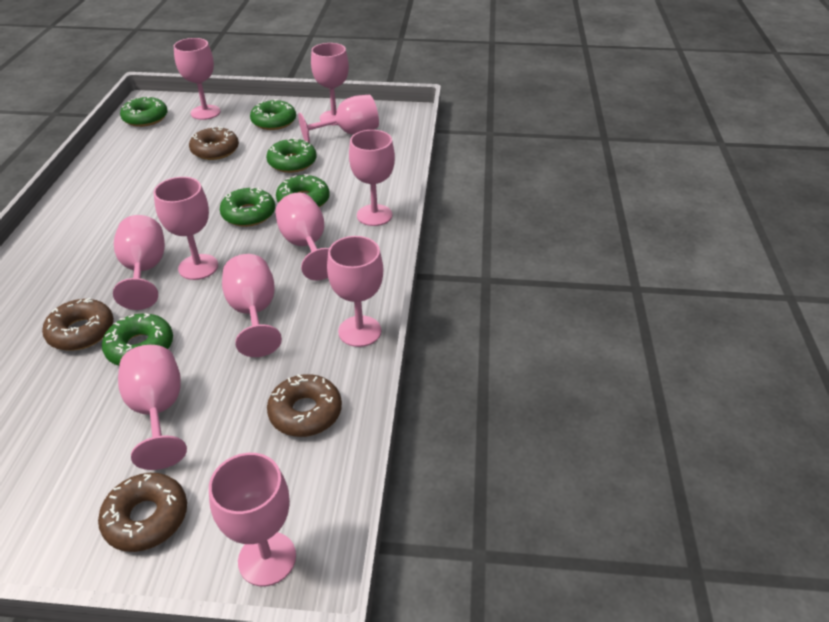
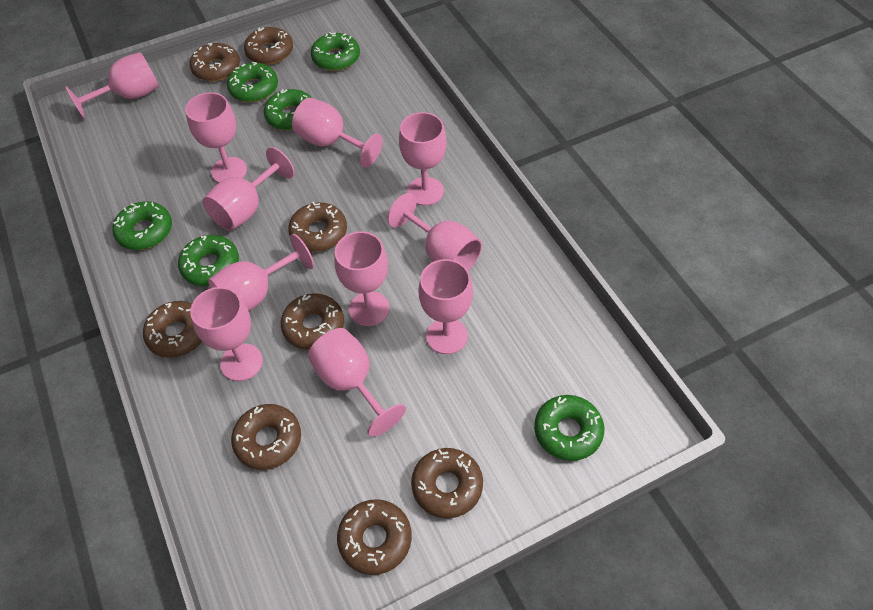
brown donut: [42,298,114,351] [98,473,187,552] [189,126,239,160] [267,374,342,437] = 4 -> [143,301,202,358] [189,43,240,81] [231,404,301,470] [244,27,293,65] [281,293,344,350] [288,202,347,252] [337,499,412,575] [411,448,483,519] = 8

